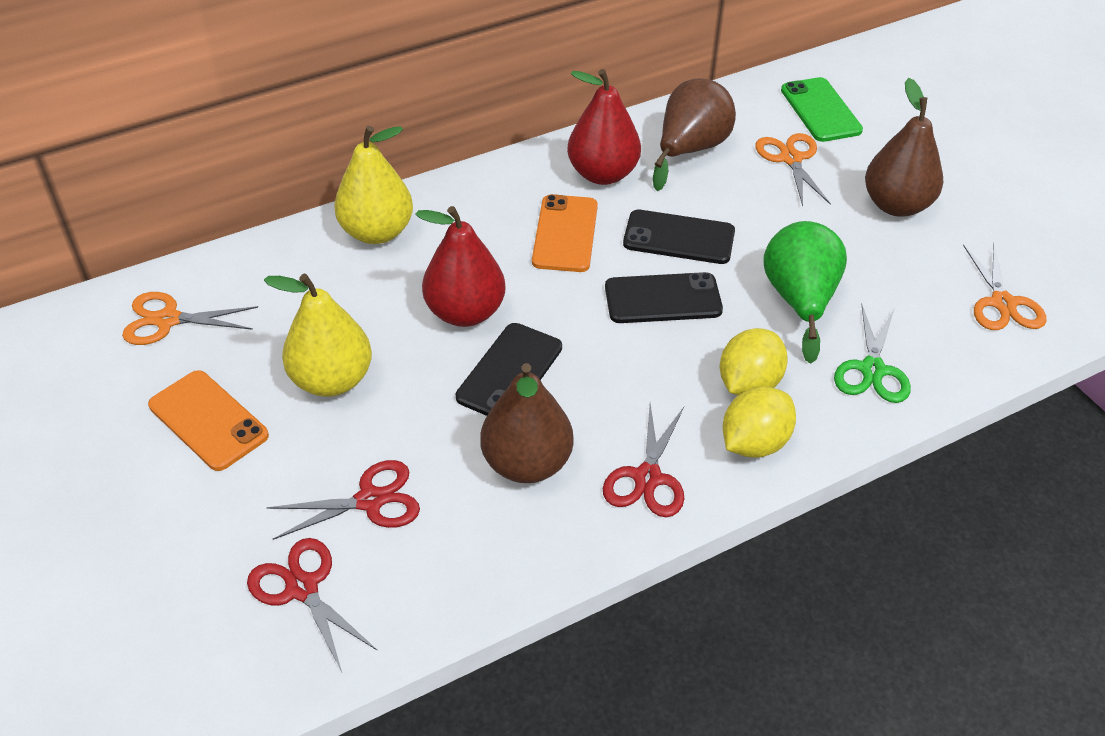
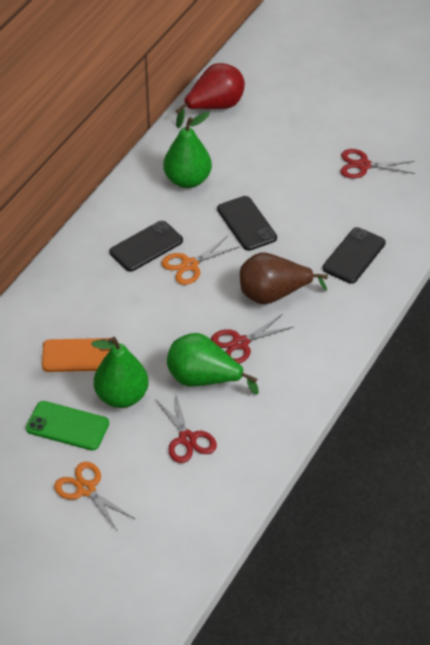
brown pear: [480,363,574,483] [653,78,736,191] [865,78,943,217] = 3 -> [240,253,328,304] = 1
green pear: [763,221,847,364] = 1 -> [91,337,149,408] [163,112,212,188] [167,333,259,395] = 3
green scissors: [834,304,911,403] = 1 -> none = 0
orange phone: [148,370,269,471] [532,194,598,272] = 2 -> [42,338,113,372] = 1
orange scissors: [122,292,258,345] [755,133,831,206] [963,243,1046,330] = 3 -> [54,461,135,530] [161,236,240,285] = 2
red pear: [415,206,506,327] [567,69,641,185] = 2 -> [176,63,245,128] = 1
yellow lemon: [720,328,788,395] [723,387,796,458] = 2 -> none = 0
yellow pear: [264,274,372,397] [334,126,413,244] = 2 -> none = 0

